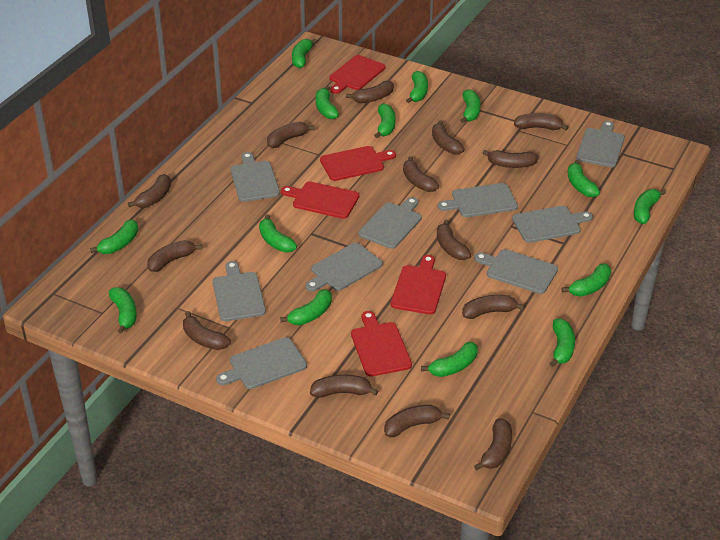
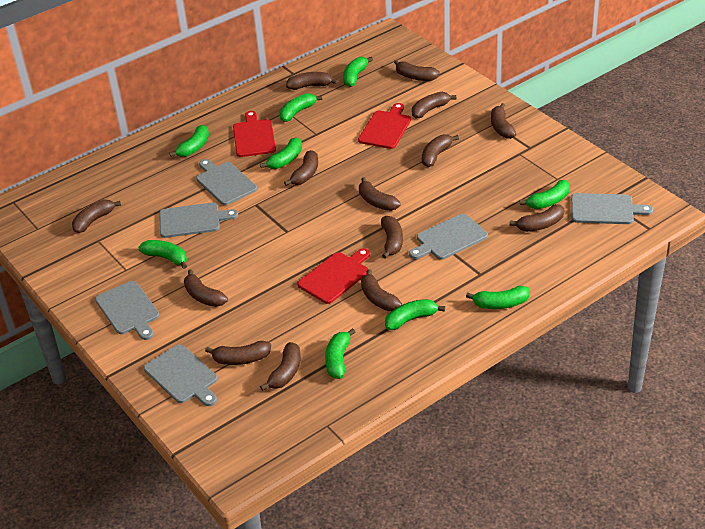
green banana: [90,219,138,254] [109,287,137,334] [259,215,297,252] [280,289,332,325] [292,39,317,68] [316,86,339,119] [374,103,396,138] [406,71,428,103] [421,342,478,377] [460,89,481,123] [550,318,575,367] [562,264,611,297] [568,160,600,197] [634,189,666,224] = 14 -> [138,240,187,269] [169,125,209,157] [260,137,302,169] [280,93,322,122] [325,328,355,379] [343,57,373,87] [385,299,445,330] [466,286,530,309] [520,180,570,209] = 9
grey cutting board: [213,261,266,321] [216,337,307,389] [230,152,280,202] [305,243,383,292] [359,197,422,249] [438,183,518,217] [474,249,558,294] [512,206,593,243] [576,121,625,167] = 9 -> [95,281,160,340] [144,344,218,406] [159,203,238,238] [196,159,257,205] [409,214,488,260] [571,193,653,224] = 6
red cutting board: [281,181,359,219] [320,146,396,181] [330,55,385,94] [351,311,412,377] [391,255,446,315] = 5 -> [233,111,276,157] [297,248,370,304] [358,103,411,149] = 3

